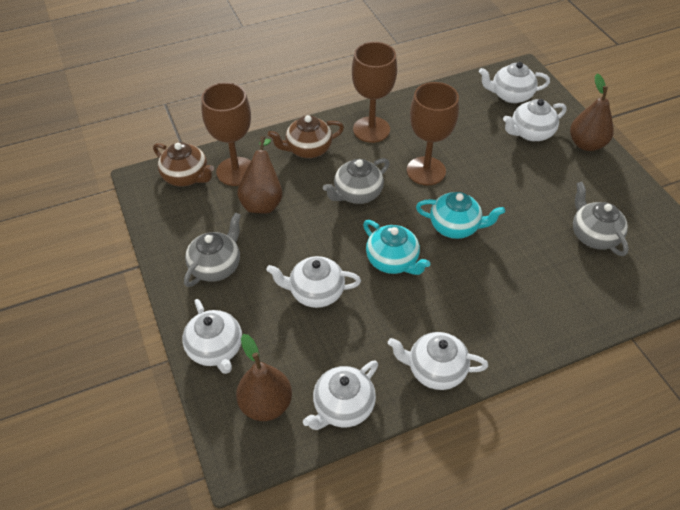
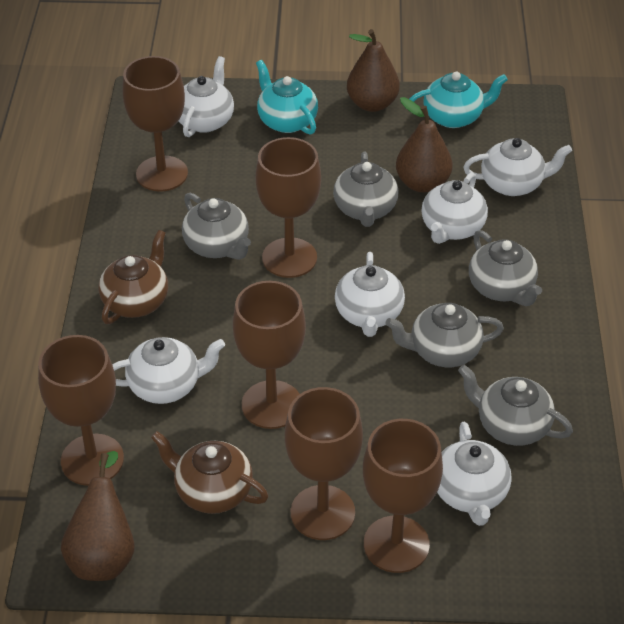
brown goblet: [201,82,251,186] [352,42,397,143] [407,82,459,185] = 3 -> [38,335,124,486] [122,56,188,192] [233,281,306,429] [255,137,321,278] [285,387,363,540] [363,419,443,573] = 6
grey teapot: [184,212,241,287] [323,158,389,204] [573,182,629,256] = 3 -> [182,193,251,260] [333,152,399,227] [385,303,504,367] [458,365,573,446] [469,230,542,306] = 5

